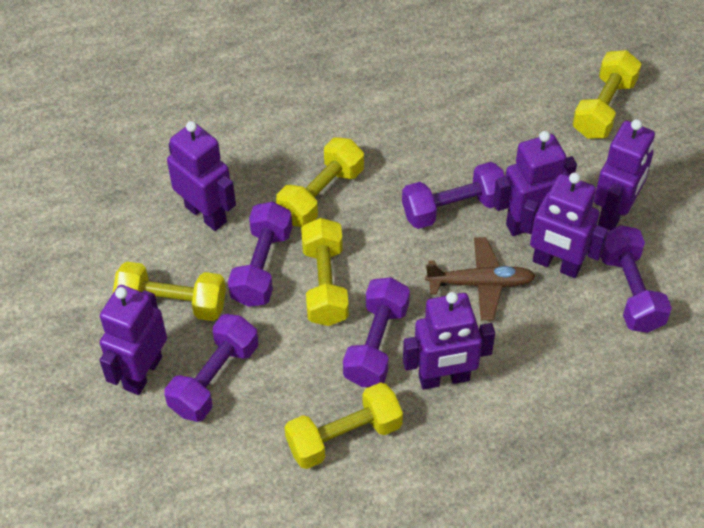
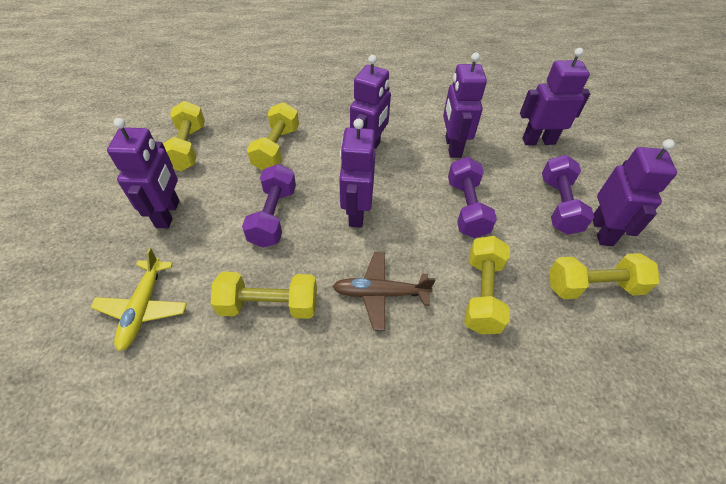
purple dumbbell: [165,314,258,422] [228,202,292,307] [343,277,410,387] [402,162,505,229] [601,225,672,333] = 5 -> [242,164,296,248] [448,157,497,238] [542,155,594,235] = 3
yellow plane: none = 0 -> [90,248,187,351] = 1

